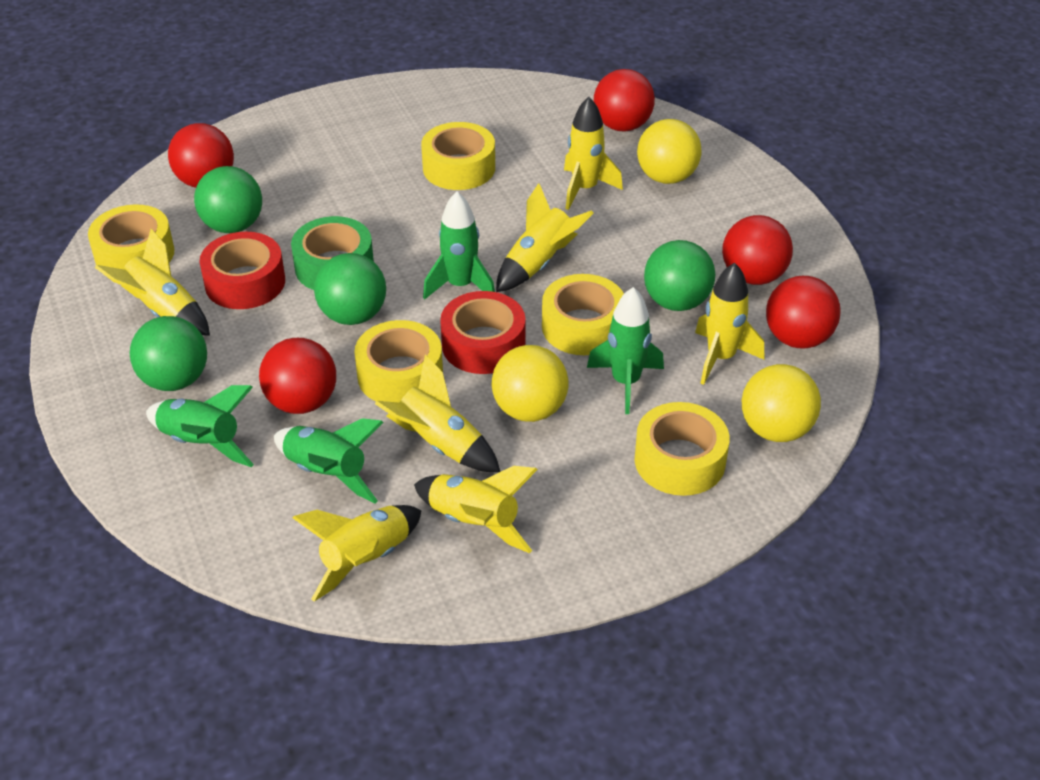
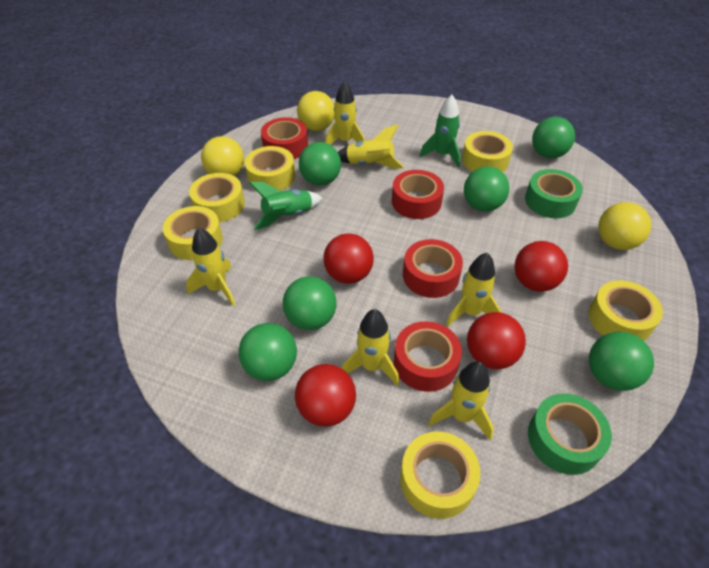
green ball: [130,316,207,391] [194,166,262,233] [314,253,386,325] [644,240,715,311] = 4 -> [239,323,297,381] [283,276,337,330] [299,142,341,185] [464,166,509,212] [532,117,575,158] [589,332,654,391] = 6
green rocket: [146,385,254,467] [274,418,384,503] [423,192,495,300] [587,287,664,414] = 4 -> [249,182,323,230] [420,95,460,167] = 2
green tape: [291,216,374,290] = 1 -> [525,169,583,218] [528,393,612,475] = 2
red ball: [168,123,234,188] [259,338,336,414] [594,69,655,131] [722,215,793,285] [766,276,841,349] = 5 -> [295,364,356,427] [324,233,374,284] [467,312,526,369] [515,241,568,292] = 4
red tape: [199,232,285,309] [440,291,526,374] = 2 -> [261,117,308,159] [392,170,444,219] [394,321,462,392] [403,239,463,298] = 4
yellow rocket: [95,229,210,336] [293,505,422,602] [375,355,500,472] [414,466,538,553] [496,183,593,292] [564,97,623,210] [695,263,764,385] = 7 -> [186,228,235,306] [325,81,365,145] [338,124,404,169] [342,309,399,386] [428,361,494,440] [446,253,502,327] = 6
yellow tape: [88,204,174,269] [354,320,443,403] [421,122,495,190] [542,274,624,355] [635,402,730,496] = 5 -> [163,206,223,260] [189,173,245,222] [245,146,295,191] [400,431,480,519] [462,131,513,172] [589,280,663,341] = 6

